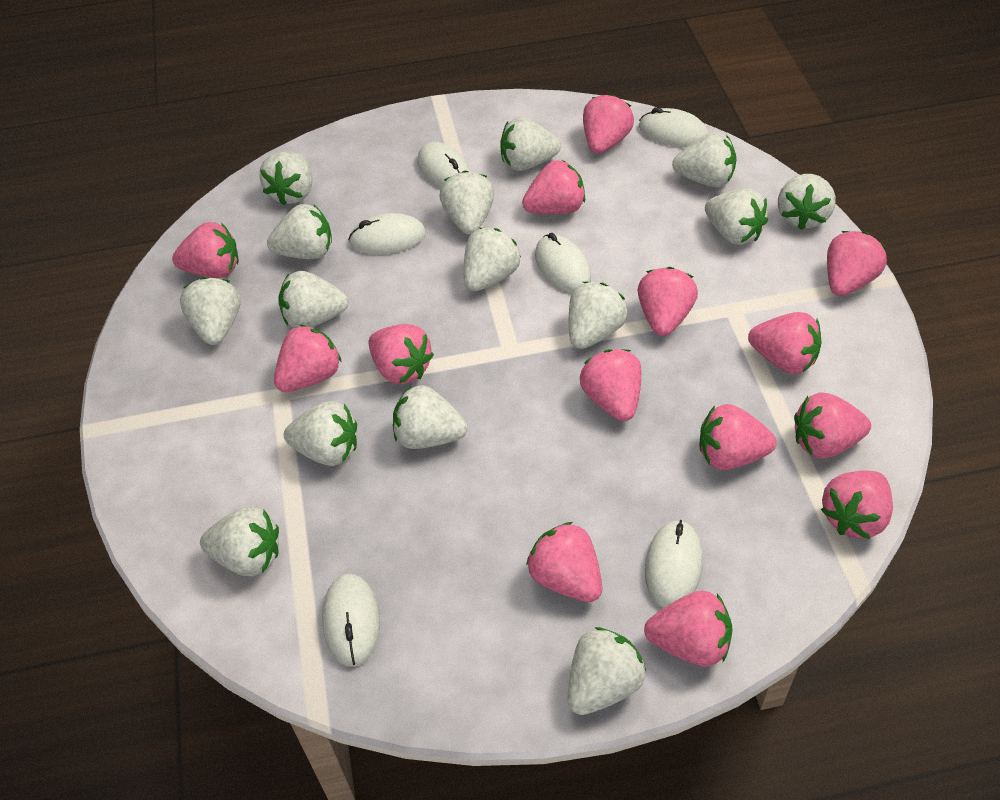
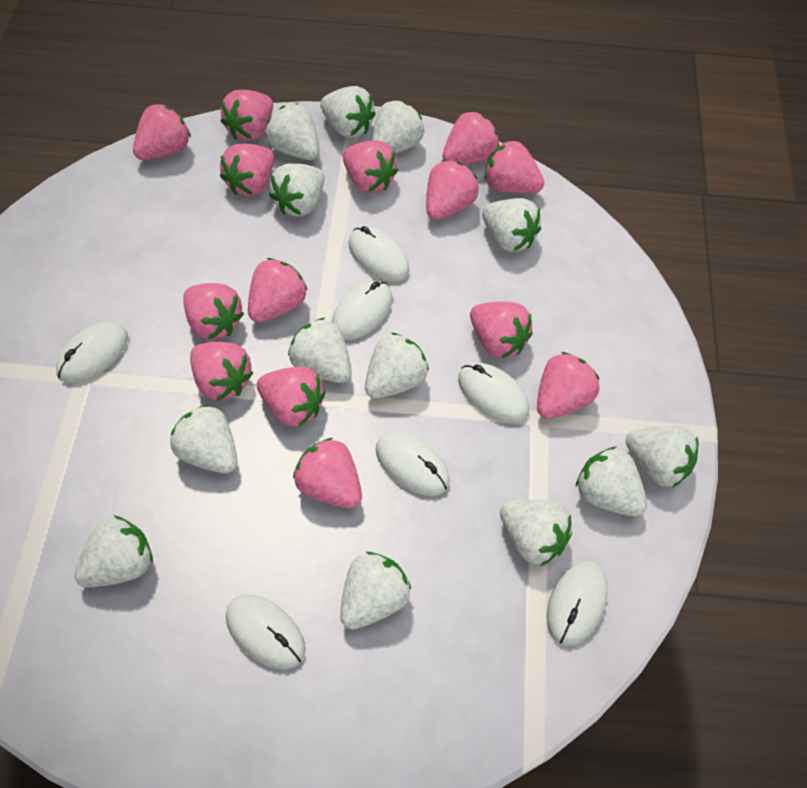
white mouse: [322,574,380,667] [348,213,426,254] [418,142,470,188] [535,233,591,292] [639,107,709,148] [645,520,703,608] = 6 -> [56,322,128,383] [225,595,306,669] [332,281,392,340] [348,226,410,282] [376,432,450,496] [458,362,529,423] [547,561,608,646] = 7
white strawberry: [180,277,241,345] [200,506,279,576] [260,151,312,205] [267,204,332,259] [278,271,349,328] [284,401,357,466] [393,385,468,449] [439,171,494,235] [464,228,521,291] [500,117,561,171] [567,627,646,715] [569,282,627,349] [672,132,736,187] [705,189,768,245] [778,174,836,230] = 15 -> [74,515,153,588] [170,404,238,474] [265,103,319,160] [269,163,324,216] [288,317,352,383] [320,86,376,138] [340,552,411,630] [365,333,429,399] [372,100,424,153] [482,198,541,252] [500,500,572,566] [575,446,647,517] [626,426,699,488] = 13

